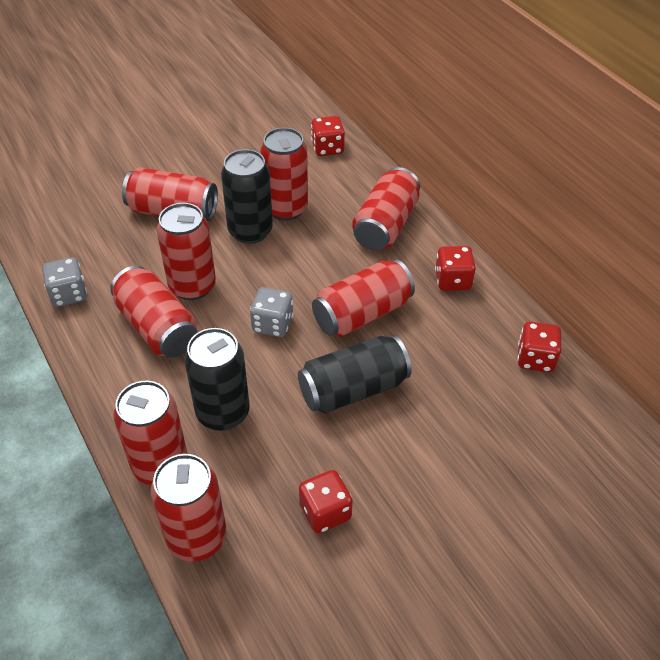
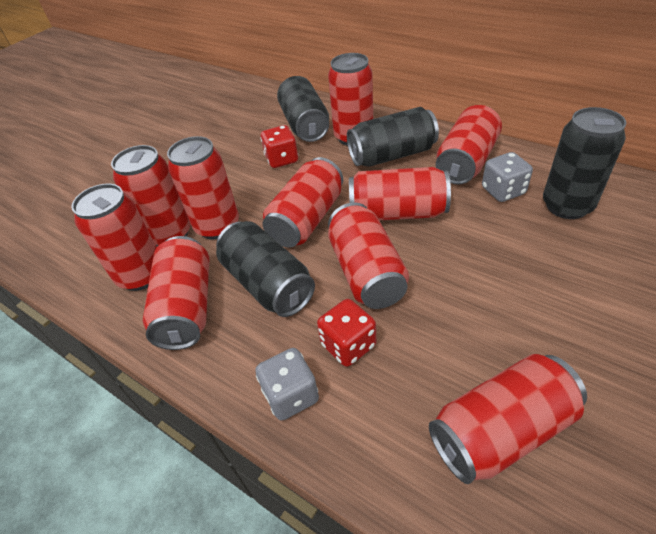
black can: [184,328,250,431] [221,149,273,244] [298,335,412,413] = 3 -> [216,221,315,317] [277,76,329,142] [347,107,439,167] [543,107,626,219] = 4
red can: [110,266,198,357] [113,381,188,485] [122,167,218,221] [151,454,227,562] [157,203,216,300] [260,128,308,221] [312,259,415,337] [352,167,420,251] = 8 -> [72,184,157,291] [111,145,191,247] [143,236,209,350] [167,136,239,239] [263,157,343,247] [328,53,373,146] [328,202,409,309] [349,167,451,220] [429,354,587,484] [436,105,502,184] = 10
red dice: [299,470,353,533] [311,116,345,156] [435,246,476,291] [517,322,561,372] = 4 -> [260,125,298,168] [317,299,376,367] = 2

